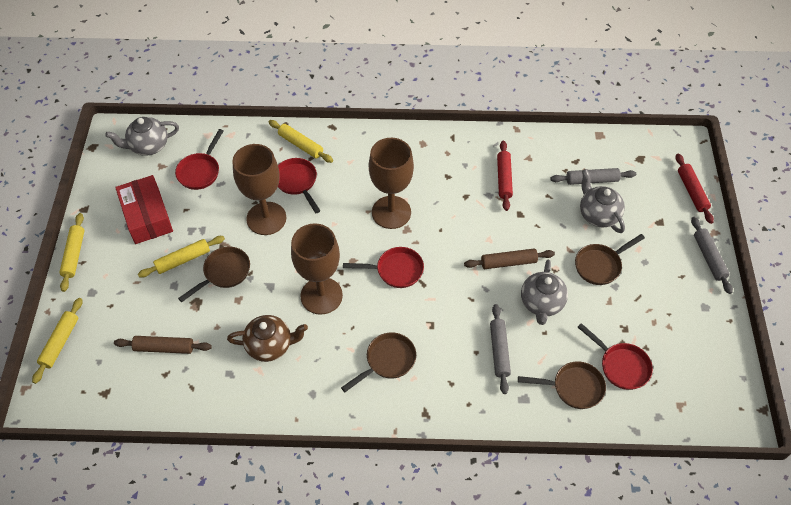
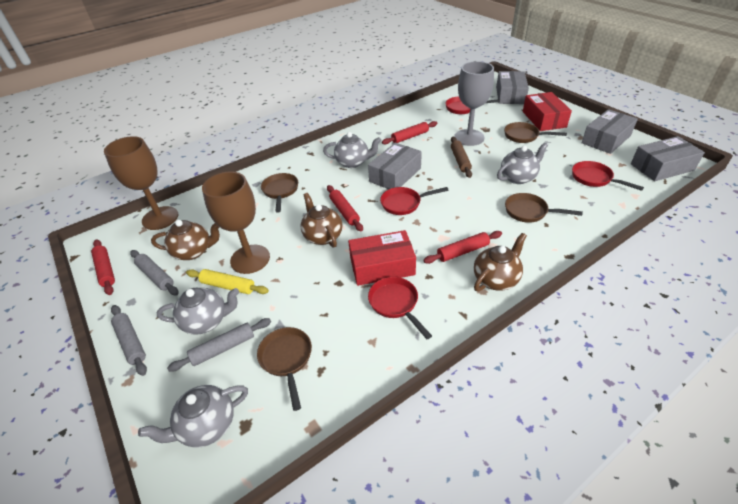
brown goblet: [232,144,286,235] [291,223,343,315] [369,138,414,229] = 3 -> [104,136,178,230] [202,171,270,274] = 2
brown rolling pin: [114,336,212,354] [464,249,555,269] = 2 -> [451,137,472,178] = 1
brown teapot: [227,315,308,362] = 1 -> [151,220,220,260] [301,193,343,248] [474,233,527,292] = 3
grey box: none = 0 -> [368,143,422,189] [496,71,529,104] [582,109,638,154] [631,136,705,181] = 4
grey goblet: none = 0 -> [454,61,494,146] = 1
grey teapot: [105,117,179,156] [521,260,568,325] [580,169,625,233] = 3 -> [138,385,248,448] [157,288,239,335] [323,132,381,168] [497,142,548,184] = 4
red box: [115,175,173,244] = 1 -> [348,230,416,286] [523,92,572,131] = 2
red rolling pin: [497,141,513,211] [676,153,714,224] = 2 -> [91,239,115,295] [327,185,363,231] [382,121,437,145] [423,231,502,264] = 4
yellow rolling pin: [32,298,82,384] [59,213,84,292] [138,236,225,278] [269,120,333,163] = 4 -> [186,269,269,294] = 1

